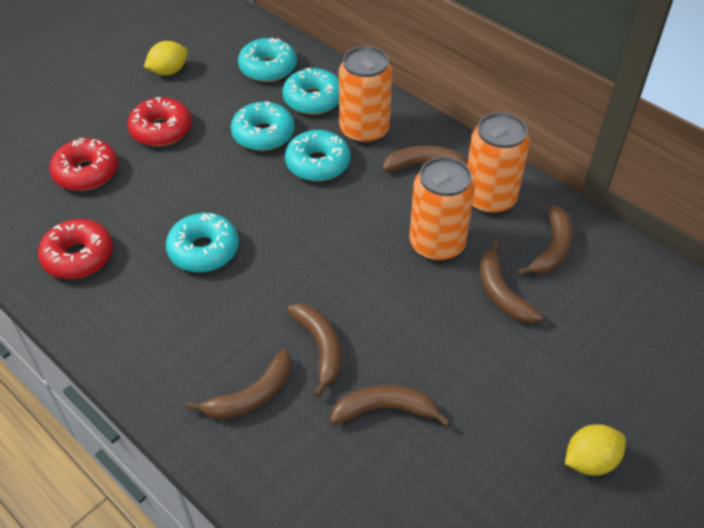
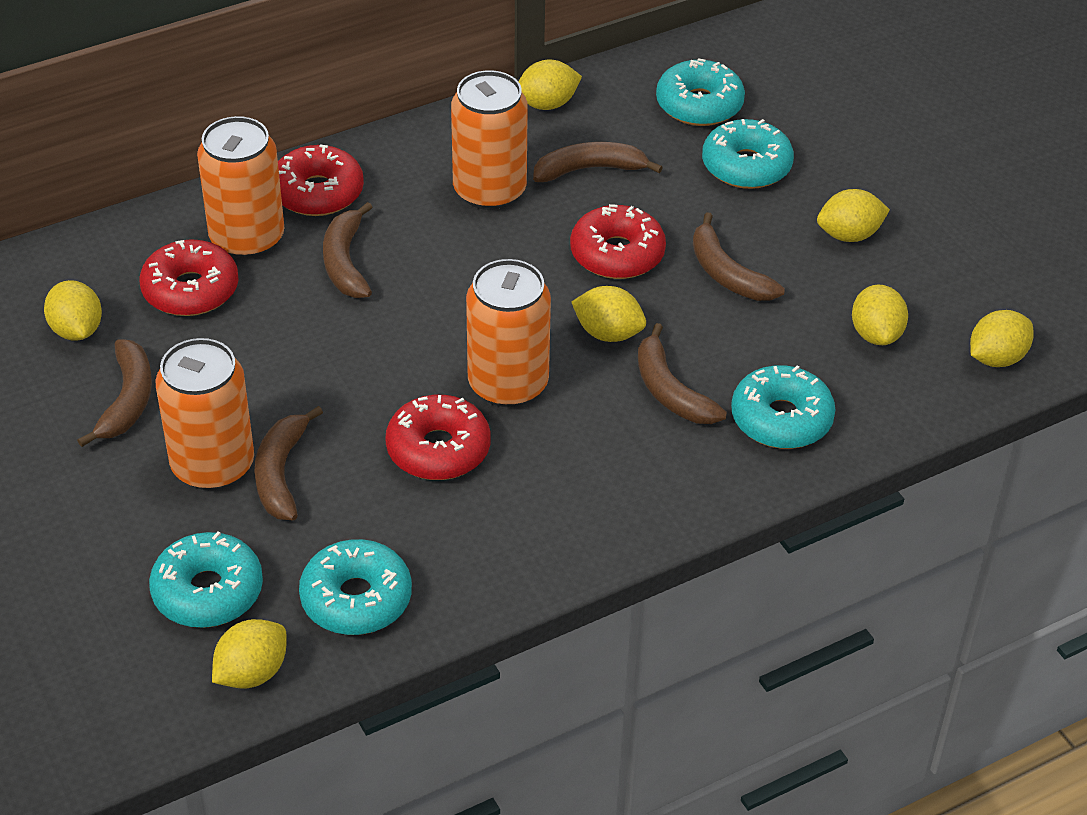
orange can: [339,46,392,144] [409,157,475,261] [467,112,530,214] = 3 -> [155,338,254,490] [197,116,284,259] [451,70,528,210] [466,259,551,407] = 4
red donut: [38,219,113,279] [49,138,118,191] [127,97,192,146] = 3 -> [139,239,239,316] [278,144,364,216] [385,395,491,480] [570,204,666,279] = 4
yellow lemon: [144,41,188,75] [565,424,626,476] = 2 -> [44,280,102,341] [212,619,287,689] [519,60,582,110] [572,286,646,342] [817,189,890,242] [852,285,908,345] [970,310,1034,367] = 7

